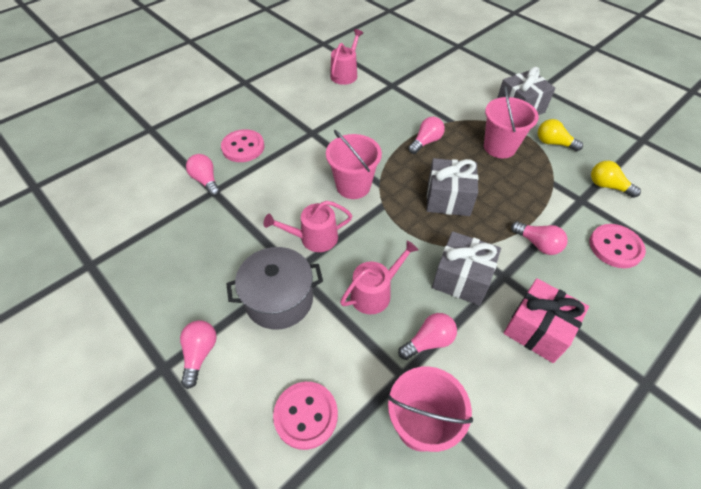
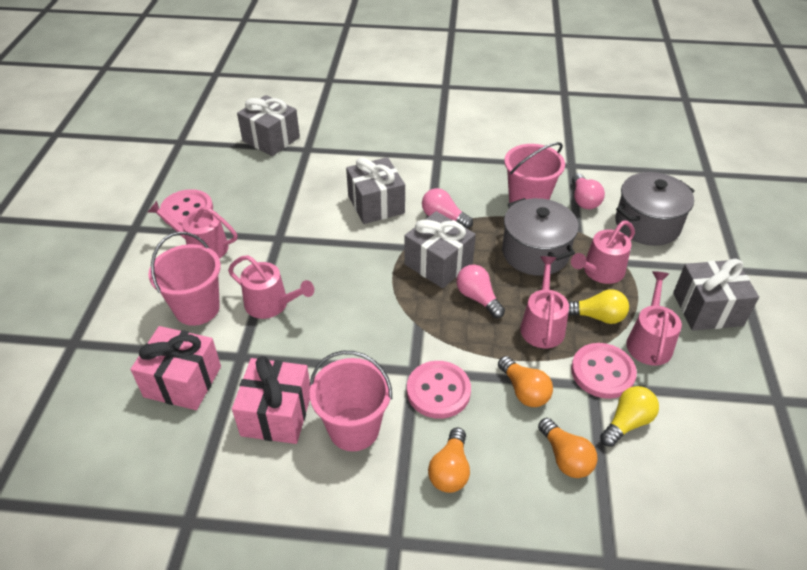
grey gift: [427,158,478,216] [432,231,501,306] [497,67,555,115] = 3 -> [237,95,300,156] [346,157,405,224] [404,211,476,288] [673,259,759,331] = 4
grey pot: [226,247,323,330] = 1 -> [502,198,579,276] [615,172,694,246] = 2
orange light bulb: none = 0 -> [428,428,470,493] [498,356,553,407] [538,418,598,478] = 3
pink gift: [504,278,589,363] = 1 -> [130,326,221,410] [232,356,311,444] = 2
pink light bulb: [180,320,217,389] [186,154,220,196] [398,313,457,360] [408,117,445,154] [511,221,568,255] = 5 -> [422,188,473,228] [456,265,505,318] [572,173,605,209] = 3
pink watering can: [264,201,352,252] [330,29,363,85] [340,240,419,314] = 3 -> [148,201,237,259] [228,255,314,319] [520,256,569,348] [571,221,635,284] [626,271,682,366] = 5

